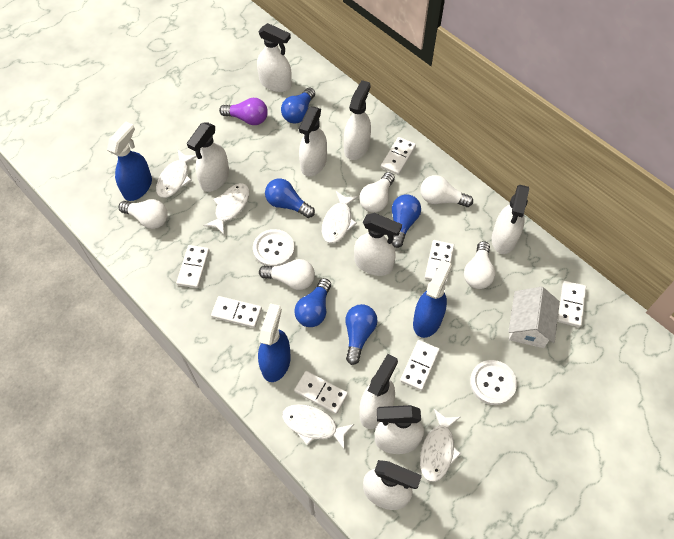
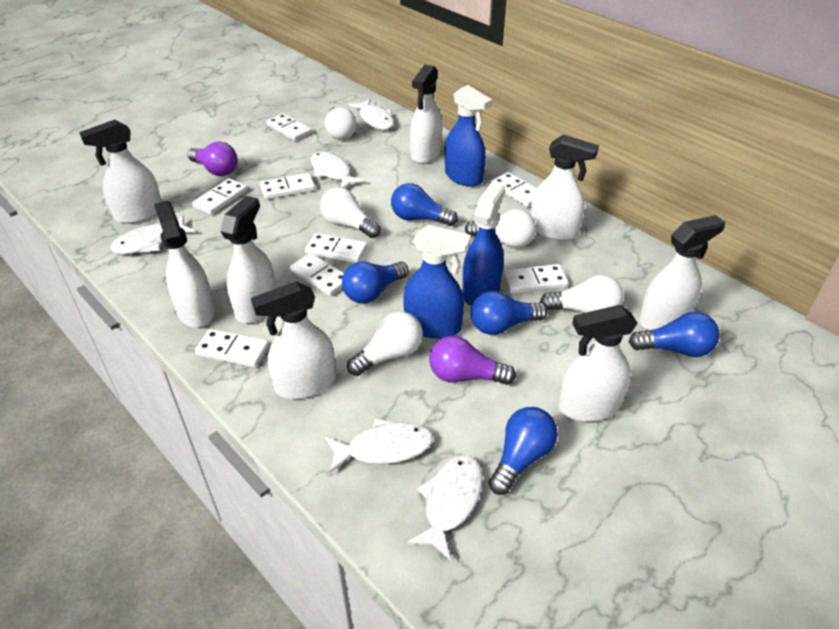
purple light bulb: [219,98,268,125] = 1 -> [188,141,238,176] [429,336,516,385] = 2
white button: [253,229,295,267] [470,360,517,405] = 2 -> none = 0
white domino: [176,245,210,288] [211,296,262,328] [294,371,348,414] [381,137,416,175] [400,340,440,391] [425,240,454,283] [558,281,586,327] = 7 -> [192,178,248,215] [195,329,269,368] [260,173,315,199] [266,113,312,141] [290,253,344,296] [305,233,367,263] [491,172,537,207] [503,264,568,294] = 8
white house: [508,287,560,348] = 1 -> none = 0
white spray bottle: [187,123,229,192] [257,23,292,92] [299,106,327,177] [344,80,371,160] [354,213,402,276] [359,354,398,429] [363,460,422,510] [375,405,424,454] [492,185,529,254] = 9 -> [79,120,162,224] [154,201,215,328] [220,196,276,323] [251,281,336,399] [410,65,442,164] [530,135,599,241] [559,305,638,422] [639,215,725,331] = 8

